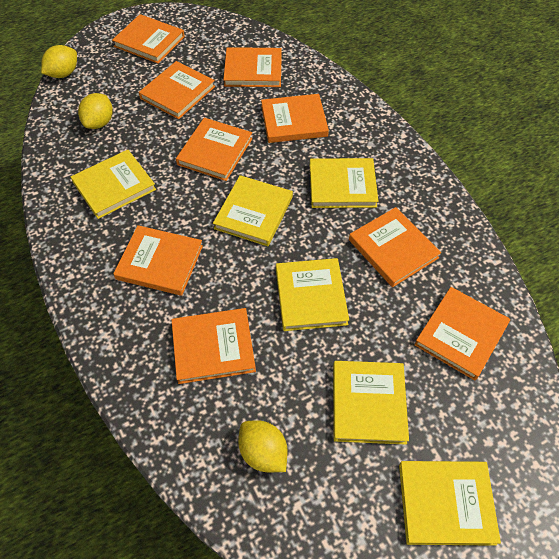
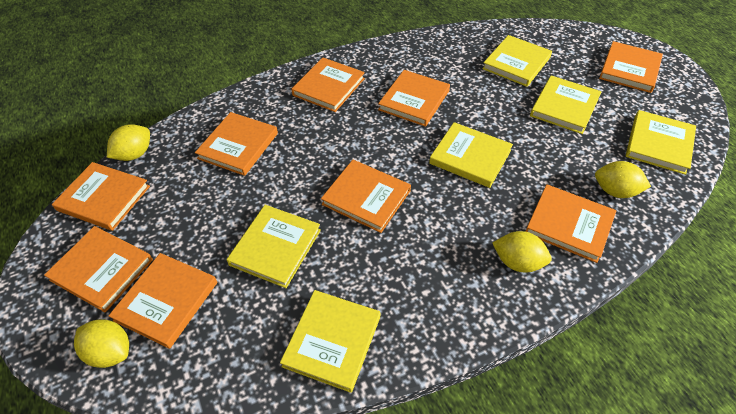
yellow lemon: [41,45,77,78] [78,93,113,129] [238,420,287,472] = 3 -> [74,319,129,368] [107,124,150,161] [492,231,552,272] [595,161,651,198] = 4

